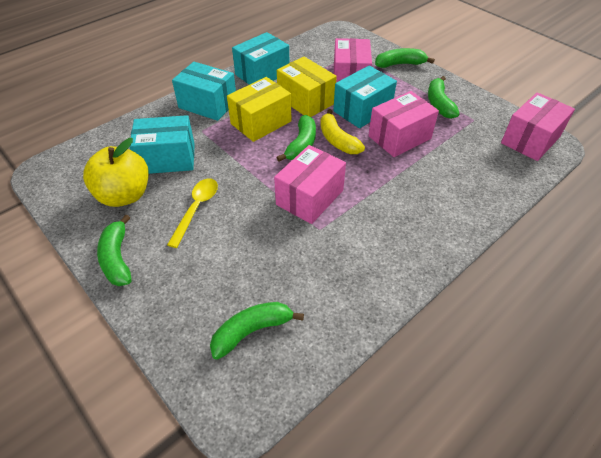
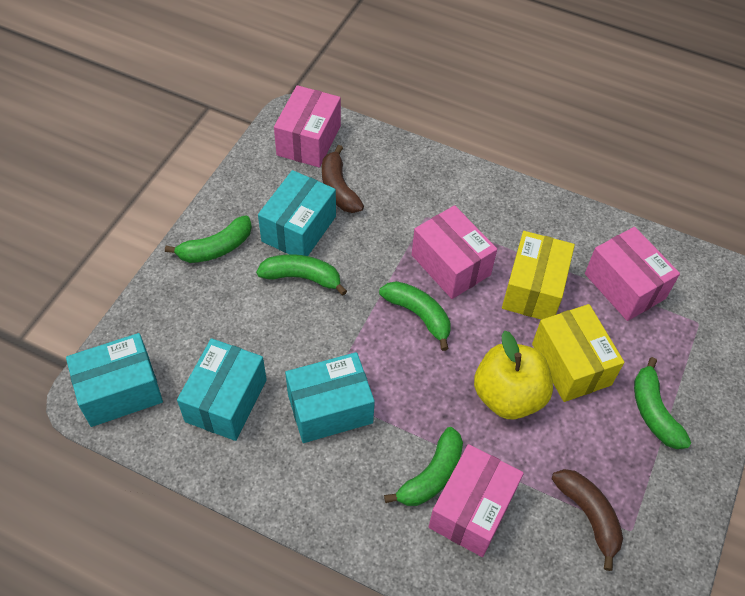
brown banana: none = 0 -> [322,145,364,213] [552,469,623,571] = 2
yellow banana: [320,109,365,154] = 1 -> none = 0
yellow spoon: [167,178,218,248] = 1 -> none = 0

